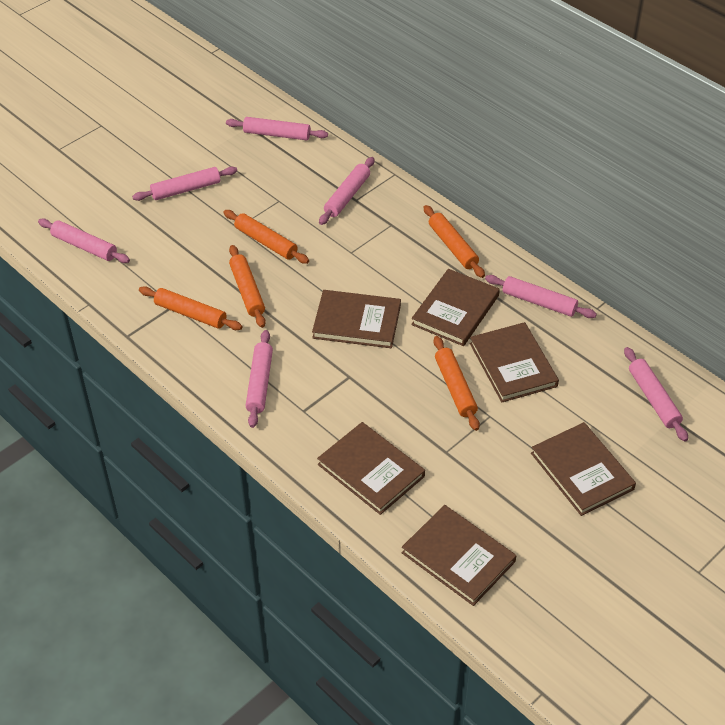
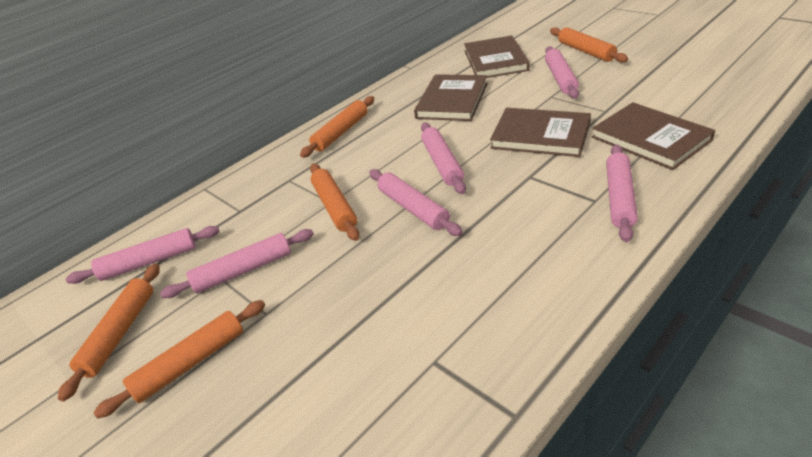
brown book: [312,290,401,348] [317,422,425,515] [402,505,516,606] [411,269,500,346] [470,322,559,402] [531,422,636,516] = 6 -> [414,74,488,121] [464,35,530,78] [490,108,591,157] [592,102,715,170] = 4
pink rolling pin: [38,219,130,263] [132,167,237,201] [226,117,328,140] [246,330,273,428] [319,157,375,225] [485,275,597,318] [624,347,688,441] = 7 -> [66,226,219,284] [160,229,314,298] [369,169,463,236] [421,123,466,194] [545,46,579,99] [606,145,638,242] = 6

